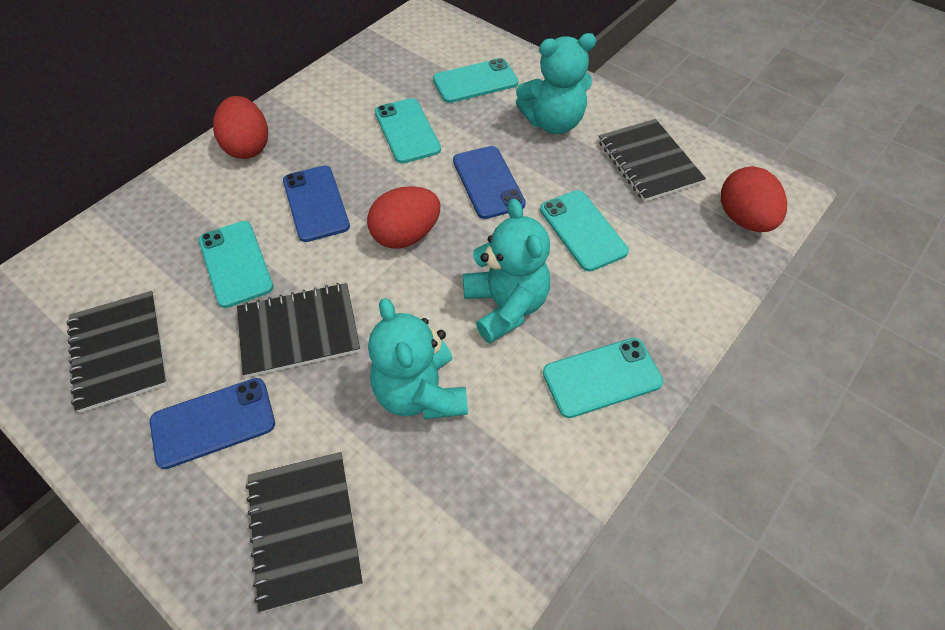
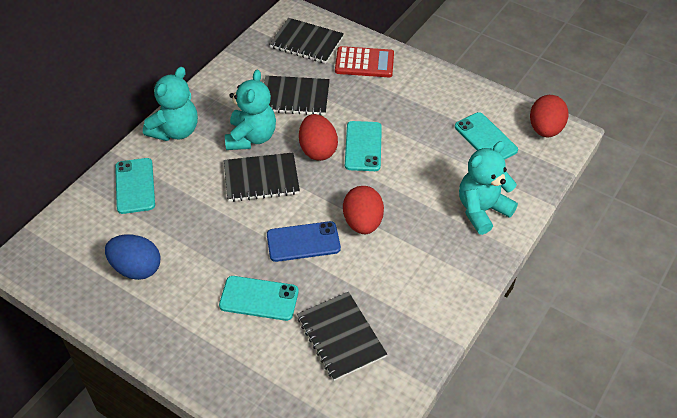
blue egg: none = 0 -> [105,234,161,280] = 1
blue phone: [150,378,275,469] [283,166,350,242] [453,146,526,219] = 3 -> [267,221,341,262] = 1
red calculator: none = 0 -> [335,46,394,77] = 1
turquoise phone: [199,221,273,308] [375,98,441,163] [433,58,518,103] [540,190,629,272] [543,338,663,418] = 5 -> [115,158,155,214] [219,276,299,321] [345,121,382,171] [455,112,518,160] = 4

